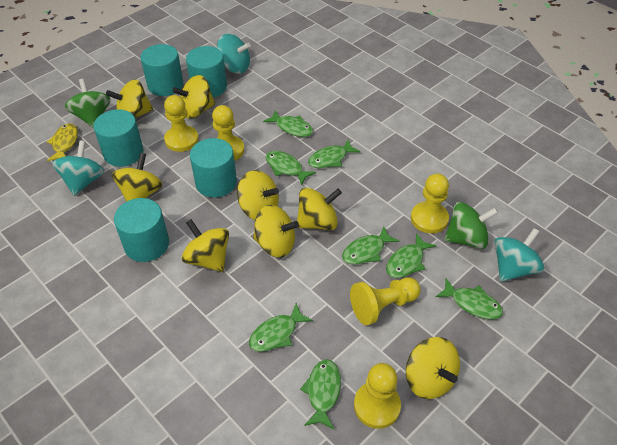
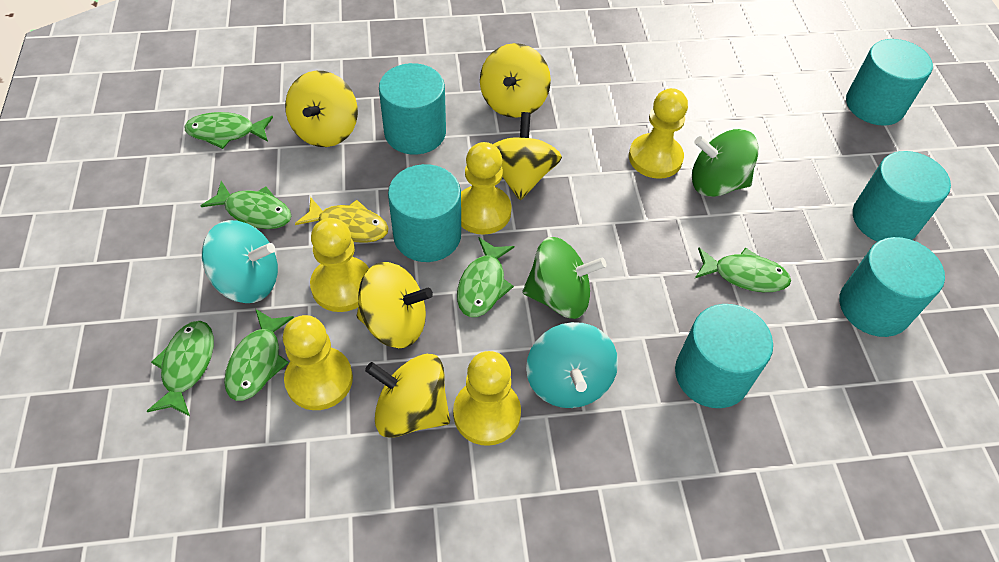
green fish: [249,303,313,352] [263,111,313,137] [266,151,316,185] [300,359,341,429] [308,140,360,168] [342,226,399,264] [386,233,436,278] [436,278,503,319] = 8 -> [147,321,214,416] [184,112,273,149] [201,181,291,229] [224,309,294,401] [457,237,514,317] [695,247,791,292] = 6
turquoise cylinder: [94,109,143,167] [114,198,169,262] [141,44,183,96] [186,46,227,98] [190,138,237,198] = 5 -> [379,63,446,155] [388,164,461,262] [675,304,773,408] [839,237,945,337] [846,39,933,126] [853,151,951,242] = 6
turquoise spinning top: [52,141,104,196] [217,34,251,74] [494,228,545,282] = 3 -> [202,220,278,303] [526,322,618,408] = 2
yellow spinning top: [106,79,153,118] [112,153,163,201] [172,75,215,119] [181,219,229,272] [237,170,279,220] [253,205,299,258] [297,188,342,230] [406,337,460,399] = 8 -> [285,71,358,147] [357,262,433,348] [365,354,450,438] [480,43,551,118] [493,112,562,200] = 5

